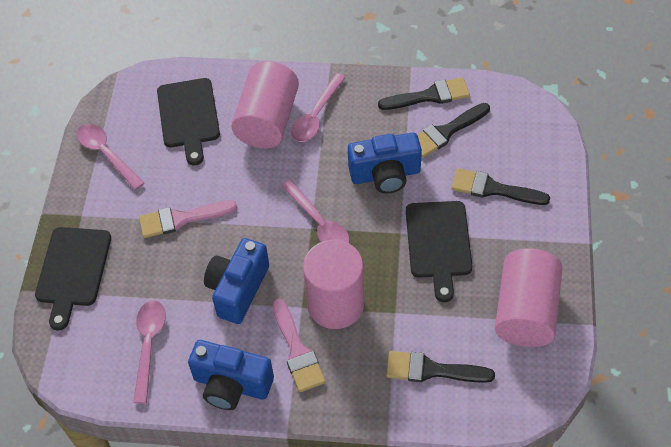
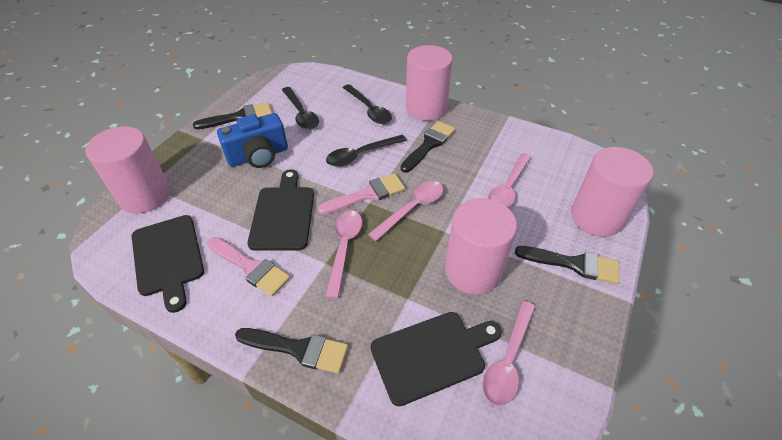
black spoon: none = 0 -> [282,87,319,130] [326,135,407,167] [343,84,392,124] = 3
blue camera: [188,340,274,410] [204,238,269,324] [348,132,422,194] = 3 -> [217,113,288,168] = 1
pink cylinder: [231,61,299,148] [303,240,364,329] [495,248,562,347] = 3 -> [85,126,170,213] [406,45,453,121] [445,198,517,294] [571,147,653,237] = 4

